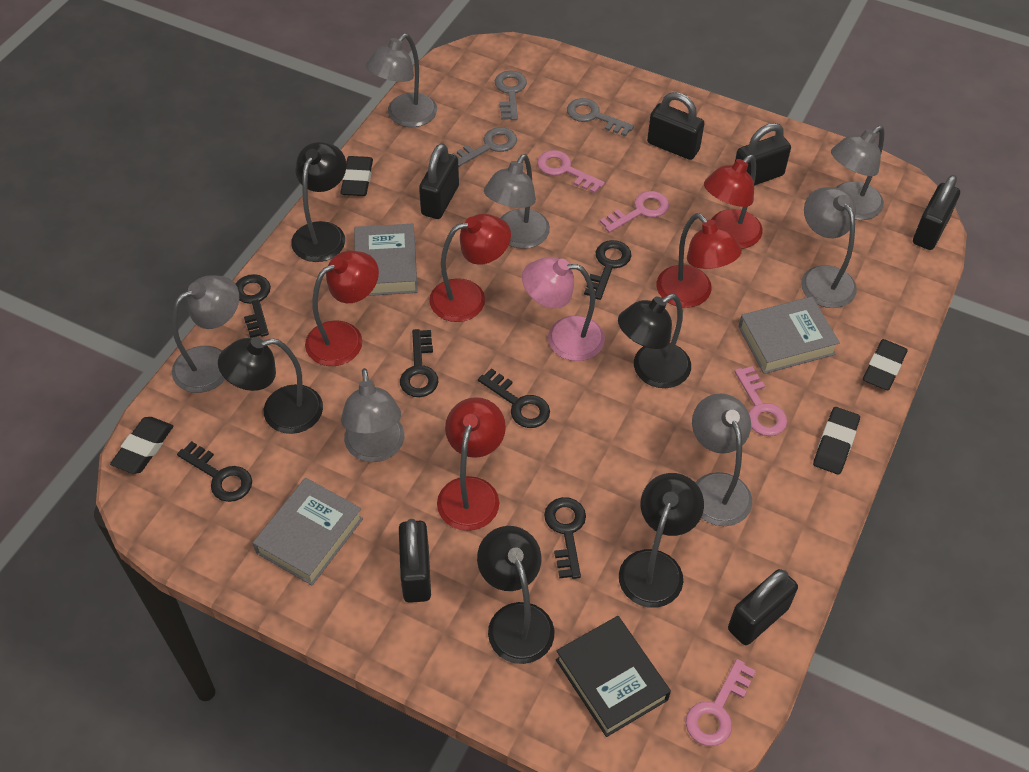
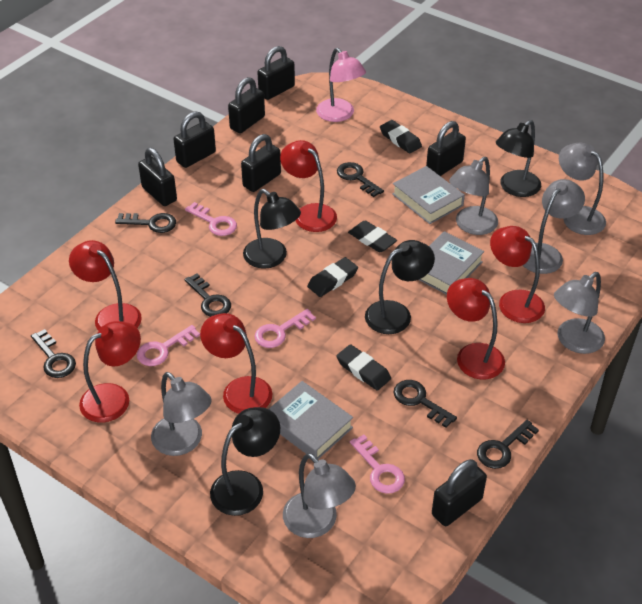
black book: [556,616,671,737] = 1 -> none = 0
black lamp: [218,337,323,434] [291,142,346,262] [477,526,554,664] [618,294,691,388] [619,473,704,608] = 5 -> [210,407,280,516] [243,189,301,269] [365,240,435,334] [496,120,541,197] = 4
black padlock: [399,519,431,603] [419,143,459,219] [647,92,705,160] [728,569,798,645] [735,123,791,186] [913,175,960,250] = 6 -> [138,148,177,206] [173,111,216,168] [228,77,265,133] [241,134,281,192] [257,46,295,100] [426,121,466,176] [432,459,487,526] = 7
grey key: [452,127,517,167] [495,71,527,120] [567,98,634,137] = 3 -> none = 0
grey lamp: [172,275,239,393] [341,368,404,462] [366,34,437,127] [484,154,550,249] [692,393,752,526] [801,187,857,308] [831,126,884,220] = 7 -> [151,372,212,456] [283,453,356,538] [449,157,498,235] [523,179,585,274] [554,272,605,354] [559,143,606,235] = 6
red lamp: [305,251,379,366] [429,214,511,322] [437,397,506,531] [656,213,742,308] [704,155,763,249] = 5 -> [69,240,142,331] [79,321,141,422] [200,313,272,414] [280,140,337,232] [447,278,505,380] [490,226,545,323] = 6

